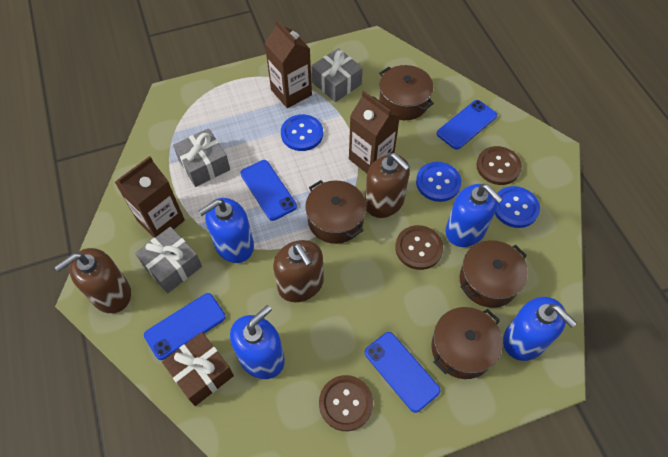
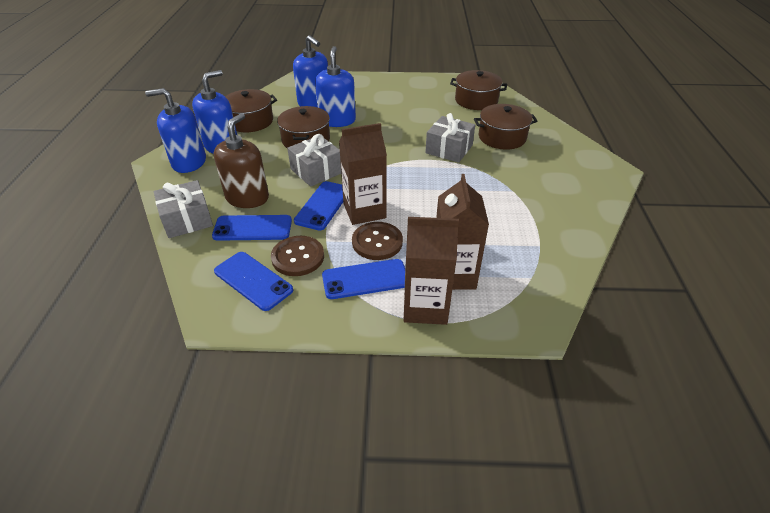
blue button: [281,114,323,151] [416,162,461,202] [495,186,540,228] = 3 -> none = 0
brown button: [319,375,373,431] [395,225,443,270] [476,146,522,185] = 3 -> [271,236,324,276] [352,222,403,260] = 2
brown gift: [162,332,234,406] = 1 -> none = 0
brown soap dispenser: [55,248,131,313] [273,240,324,302] [365,153,410,218] = 3 -> [214,113,269,208] = 1

